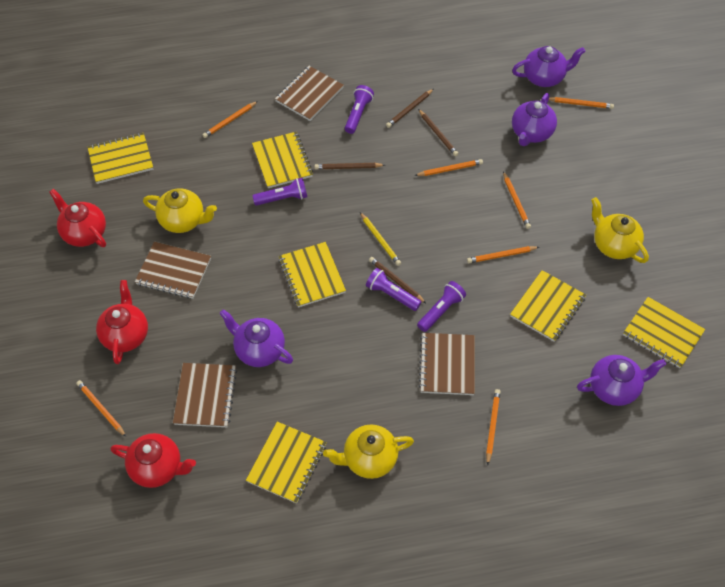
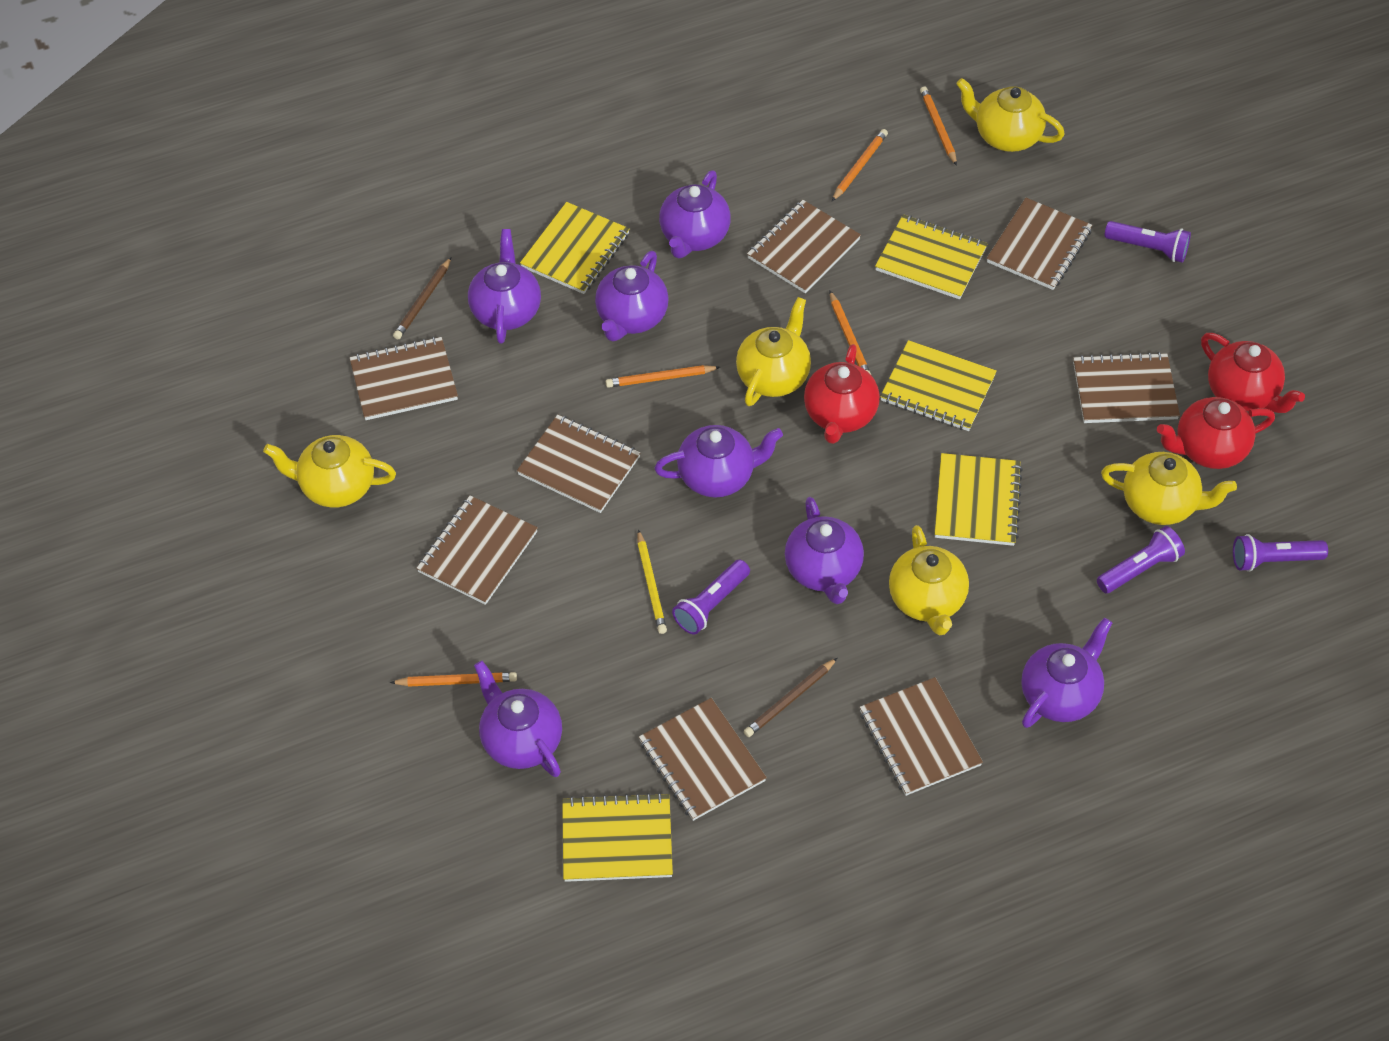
brown notebook: [135,242,211,299] [173,363,237,427] [275,66,344,121] [419,333,475,395] = 4 -> [350,337,458,420] [416,495,538,605] [517,414,640,513] [639,698,767,821] [747,200,861,293] [860,677,983,796] [987,198,1092,290] [1073,352,1180,423] = 8
brown pencil: [314,163,384,169] [369,257,426,303] [386,89,433,128] [418,109,458,156] = 4 -> [393,257,452,340] [744,658,837,737] = 2
orange pencil: [76,380,126,437] [202,101,258,138] [414,159,483,176] [467,246,539,263] [486,389,501,466] [503,171,531,229] [549,97,614,109] = 7 -> [390,672,517,687] [606,365,720,388] [830,291,871,374] [832,129,888,201] [920,87,957,166] = 5
purple teapot: [219,309,293,367] [512,46,585,87] [512,93,557,146] [577,355,666,406] = 4 -> [468,229,541,344] [474,661,562,777] [595,251,669,341] [654,425,783,498] [659,170,731,258] [785,497,864,604] [1021,618,1112,728] = 7
yellow notebook: [87,133,153,184] [246,422,327,504] [252,132,313,188] [278,242,346,307] [510,270,586,342] [623,297,705,368] = 6 -> [520,202,630,294] [562,792,673,882] [875,214,988,299] [880,340,997,431] [935,453,1023,546] = 5
yellow teapot: [143,188,217,233] [323,424,414,479] [591,197,649,263] = 3 -> [263,435,396,508] [736,297,811,406] [889,525,969,635] [956,78,1065,152] [1101,452,1237,525] = 5

